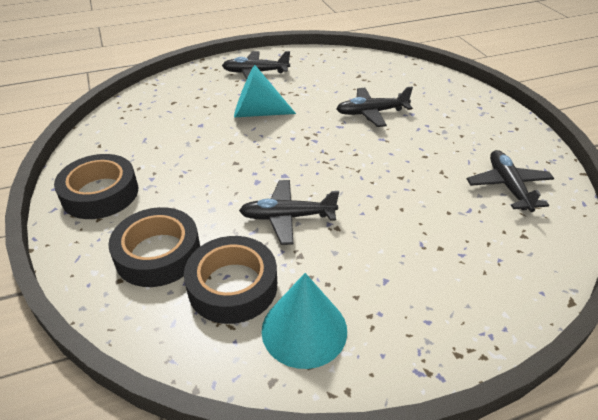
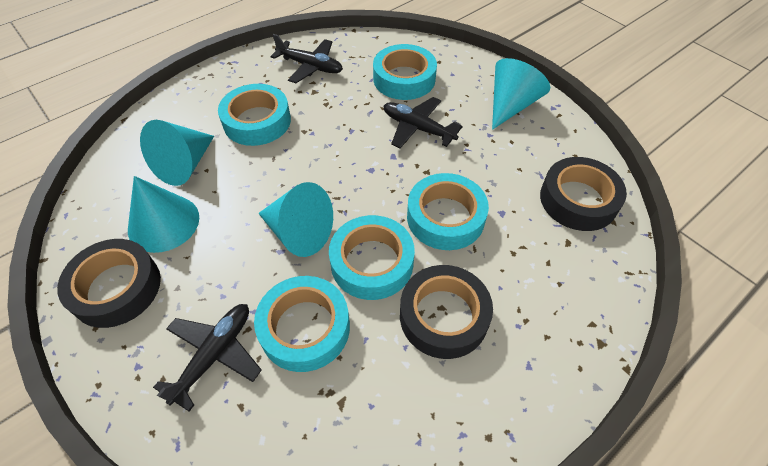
black plane: [222,51,290,80] [239,180,339,245] [336,87,413,127] [467,150,554,212] = 4 -> [153,304,262,412] [270,34,343,83] [384,97,463,148] = 3
turquoise cone: [234,65,296,118] [261,273,347,369] = 2 -> [128,176,199,253] [140,120,214,186] [258,182,333,257] [492,58,550,130] = 4
turquoise tape: none = 0 -> [218,84,291,146] [254,276,350,372] [329,215,415,300] [373,44,437,100] [407,173,489,250] = 5

